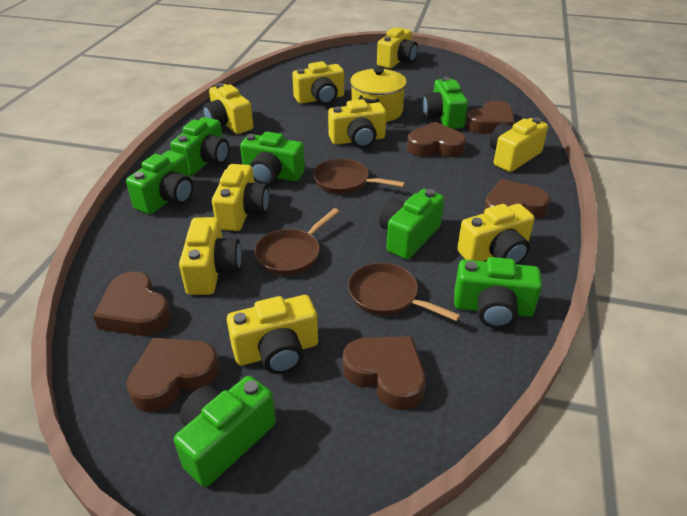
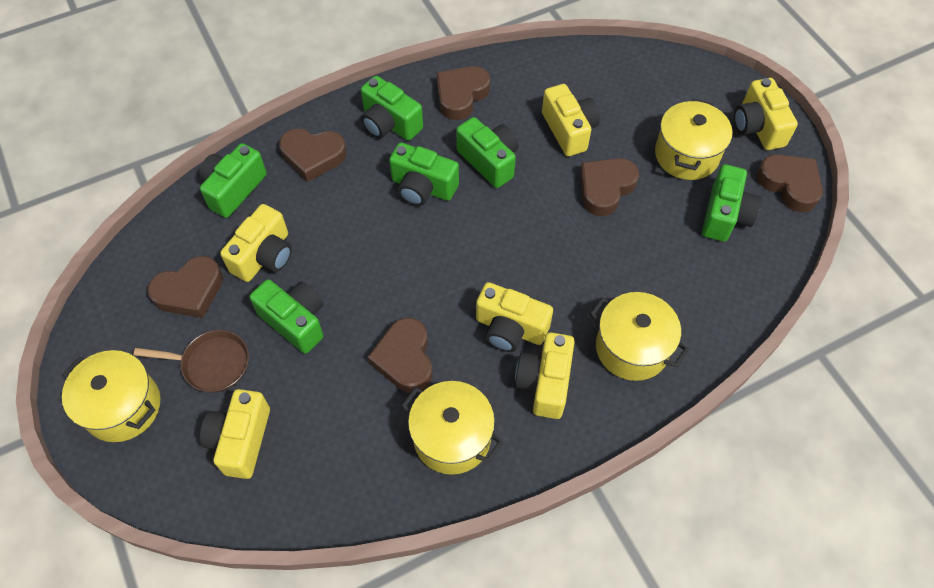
brown pan: [254,208,340,275] [313,159,405,194] [348,263,460,321] = 3 -> [134,330,249,393] = 1
green camera: [126,150,193,214] [170,117,229,175] [174,376,276,487] [240,132,305,185] [379,189,444,259] [422,77,468,129] [454,257,542,328] = 7 -> [199,143,267,218] [249,279,324,354] [361,76,423,141] [389,142,459,206] [456,117,519,188] [702,164,762,242] = 6
yellow camera: [179,217,241,295] [203,83,253,134] [212,164,269,231] [227,295,318,374] [292,61,344,105] [328,99,386,148] [377,27,418,69] [457,204,535,265] [490,117,548,172] = 9 -> [200,389,270,479] [220,204,292,282] [476,282,553,352] [515,332,575,419] [542,84,600,156] [734,78,798,150] = 6
yellow pot: [350,68,407,122] = 1 -> [62,350,160,442] [401,381,503,475] [590,292,689,381] [655,99,732,180] = 4

